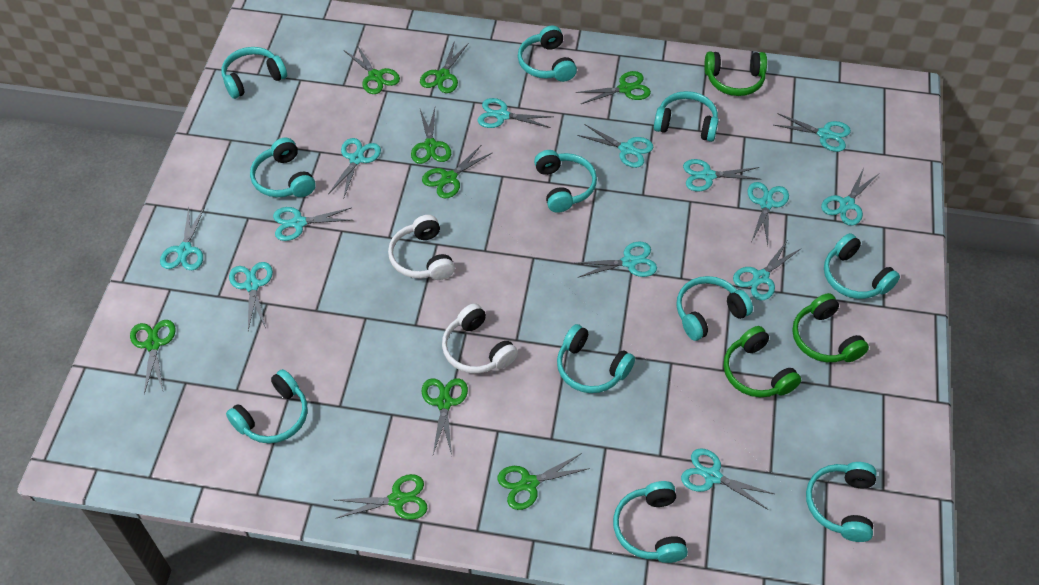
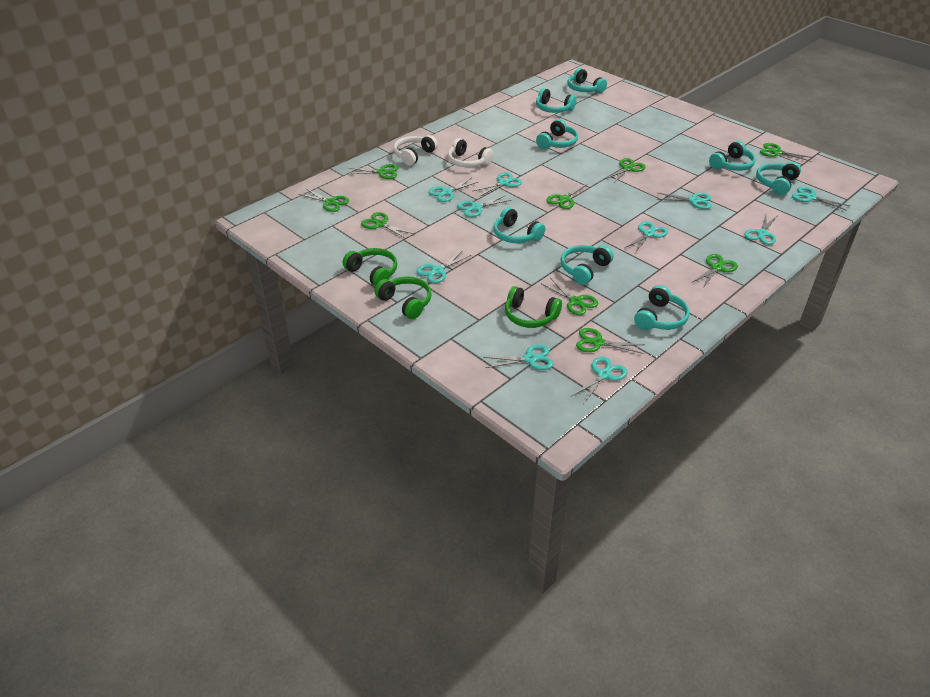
turquoise headphones: [222,47,287,99] [226,369,308,443] [250,138,316,197] [518,25,577,82] [534,150,597,213] [557,324,635,393] [613,481,688,563] [654,91,719,142] [676,276,753,341] [806,462,877,542] [824,233,900,299] = 11 -> [493,207,545,243] [536,88,577,113] [536,119,578,149] [560,245,614,285] [567,68,607,93] [634,285,690,330] [709,141,756,171] [756,162,801,195] = 8
turquoise scissors: [160,206,205,270] [229,262,273,330] [273,207,352,241] [328,138,381,199] [477,98,553,128] [575,241,657,278] [577,124,653,168] [681,448,774,509] [683,159,762,191] [733,241,802,300] [747,182,789,245] [774,113,851,152] [821,168,878,226] = 13 -> [416,250,471,283] [428,178,478,202] [457,195,511,217] [473,172,522,197] [483,344,554,370] [571,357,628,404] [625,221,668,253] [657,193,711,209] [745,215,777,245] [792,186,850,211] = 10

